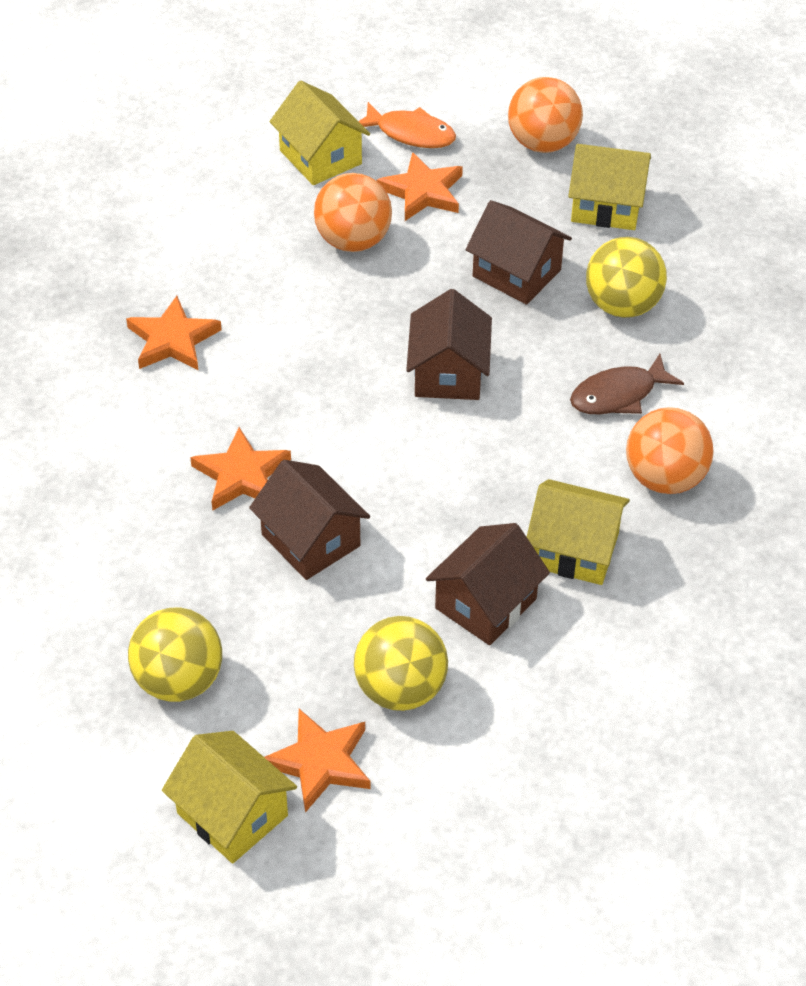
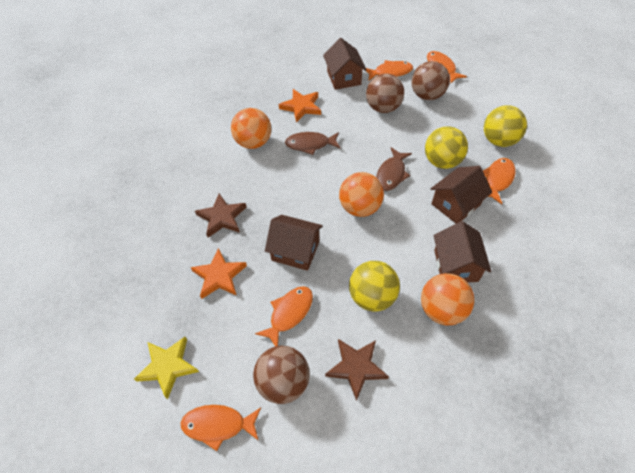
brown ball: none = 0 -> [253,346,310,404] [366,73,404,113] [412,61,450,100] = 3
brown fish: [570,354,684,415] = 1 -> [285,132,341,155] [376,147,412,191] = 2
brown star: none = 0 -> [195,193,247,238] [325,339,389,401] = 2
orange fish: [359,102,456,148] = 1 -> [180,405,261,451] [255,286,313,346] [366,60,413,80] [427,51,467,83] [483,158,515,204] = 5
orange star: [126,296,222,370] [190,427,291,511] [264,709,371,813] [377,152,463,221] = 4 -> [191,248,247,299] [279,89,321,123] = 2
yellow house: [162,731,297,863] [270,81,370,185] [527,479,630,585] [568,144,651,230] = 4 -> none = 0
yellow star: none = 0 -> [134,337,199,400] = 1

